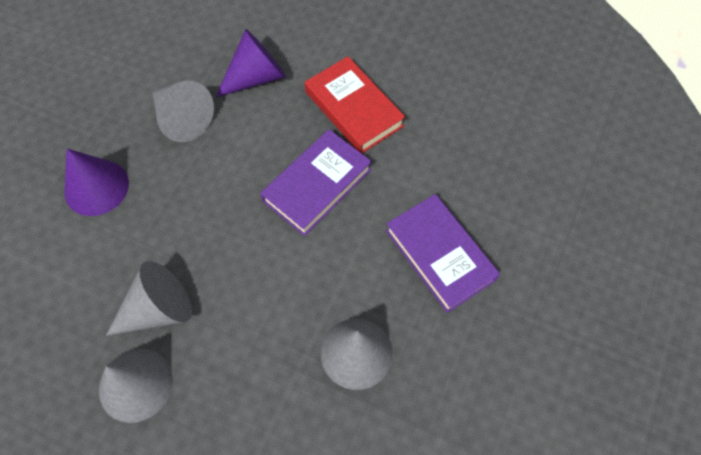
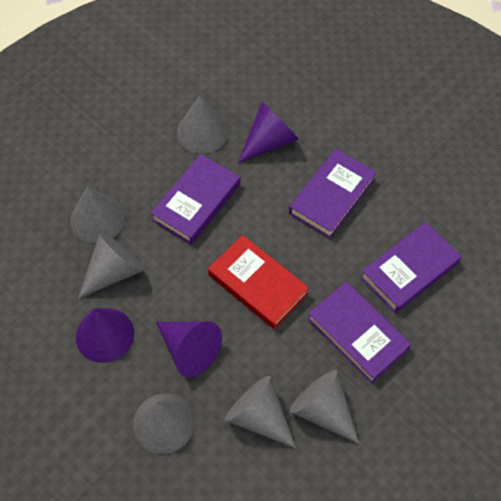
grey cone: [99,348,173,423] [106,261,192,336] [153,81,214,142] [321,319,393,390] = 4 -> [70,186,125,243] [78,232,143,299] [133,394,195,454] [177,96,228,154] [225,376,296,448] [290,370,359,444] = 6
purple book: [260,129,372,236] [386,194,500,313] = 2 -> [151,154,240,245] [289,149,376,238] [308,282,411,384] [361,222,462,313] = 4
purple cone: [64,149,129,216] [216,29,286,97] = 2 -> [76,308,134,363] [156,321,222,377] [238,102,299,163] = 3

